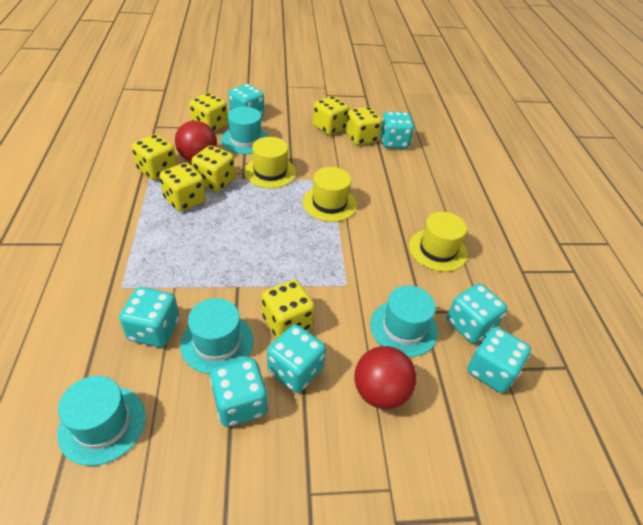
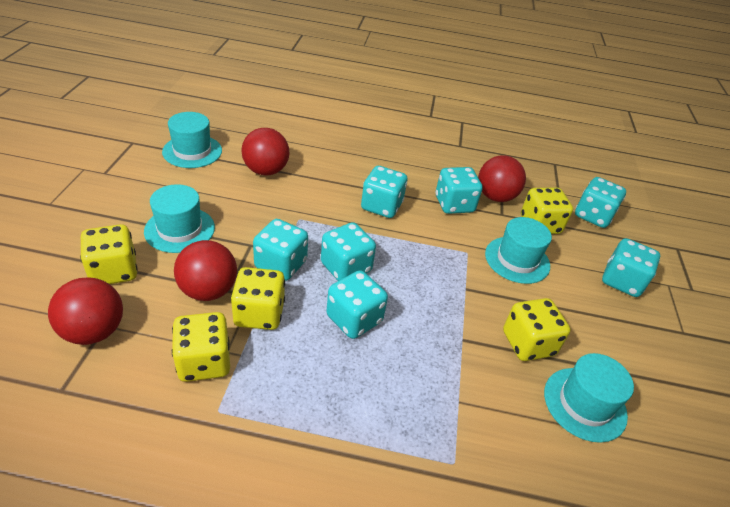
red ball: [175,121,217,162] [354,346,417,409] = 2 -> [48,277,123,345] [174,240,237,301] [241,128,289,176] [478,155,526,202] = 4
yellow dice: [132,134,177,180] [159,163,206,212] [189,93,228,132] [192,145,235,192] [262,280,315,338] [313,96,349,135] [346,107,382,145] = 7 -> [80,224,138,284] [172,312,230,382] [231,267,285,330] [503,298,571,361] [521,188,573,234] = 5
yellow hat: [244,137,296,188] [302,167,357,222] [409,212,468,272] = 3 -> none = 0

